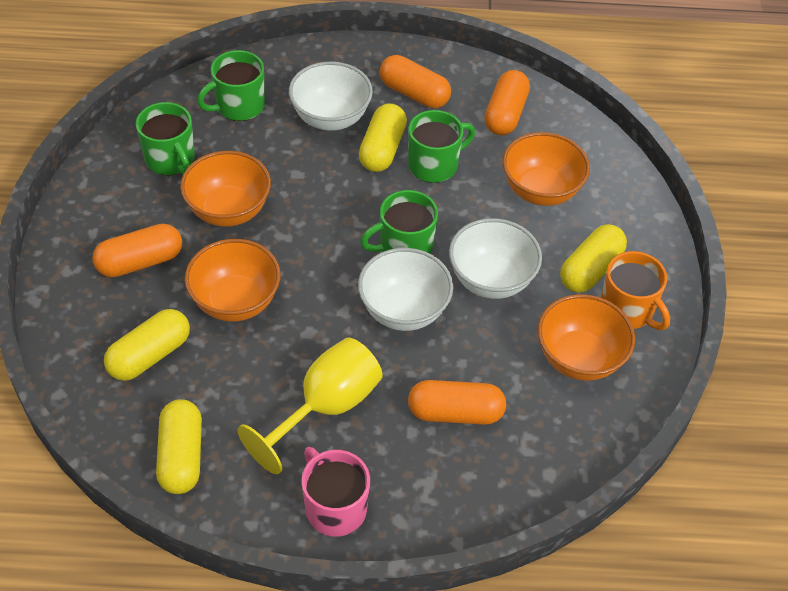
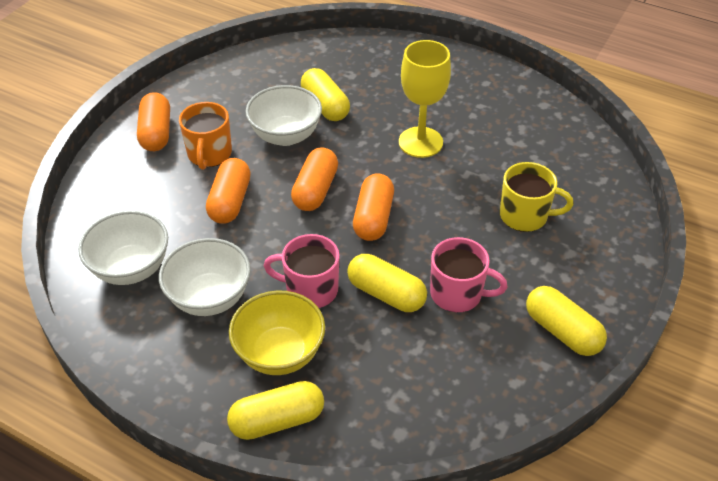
green mug: [136,102,195,175] [197,50,265,121] [360,190,438,254] [408,110,475,183] = 4 -> none = 0
orange bowl: [180,151,271,227] [185,239,281,322] [503,132,590,206] [538,294,635,381] = 4 -> none = 0
pink mug: [301,447,370,537] = 1 -> [264,234,339,308] [430,237,508,312] = 2
yellow bowl: none = 0 -> [229,290,325,375] = 1
yellow mug: none = 0 -> [500,162,573,232] = 1

